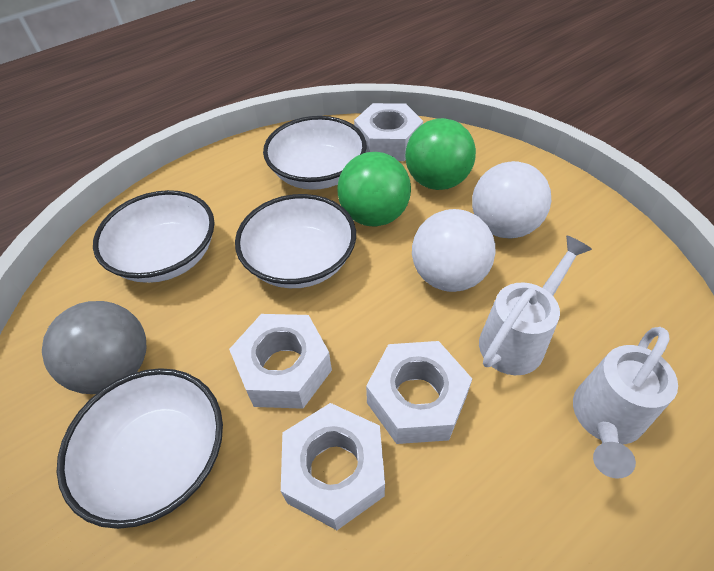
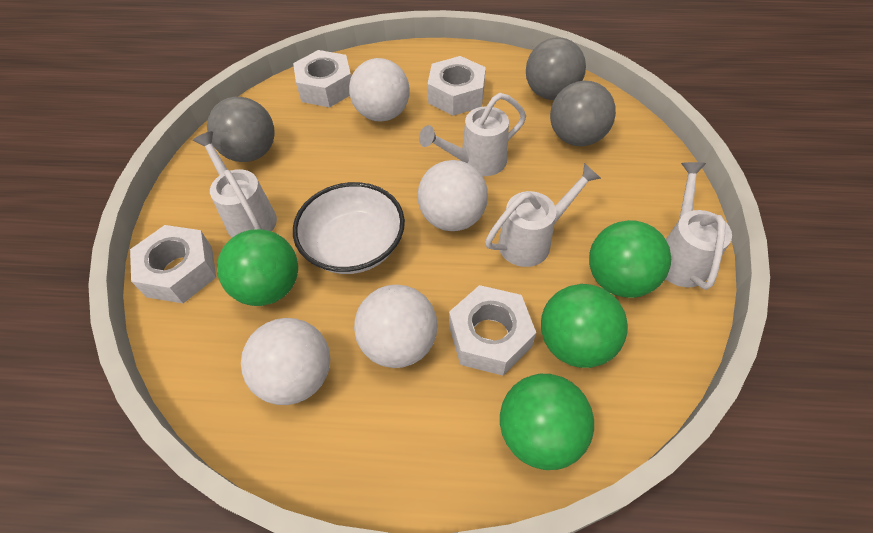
green ball: [337,152,411,227] [405,118,476,190] = 2 -> [217,229,298,306] [500,374,594,470] [541,284,628,368] [589,220,671,298] = 4
grey ball: [42,301,146,394] = 1 -> [207,97,275,162] [526,37,586,100] [550,81,616,146] = 3
white ball: [412,209,495,292] [472,161,551,239] = 2 -> [241,318,330,405] [349,58,410,122] [354,284,438,368] [417,160,488,231] = 4
white bowl: [57,368,223,529] [93,190,215,283] [235,194,356,288] [263,116,367,190] = 4 -> [293,182,405,274] = 1
white watering can: [479,235,592,375] [573,327,678,478] = 2 -> [193,131,277,238] [419,93,526,176] [485,163,601,267] [666,162,732,290] = 4

